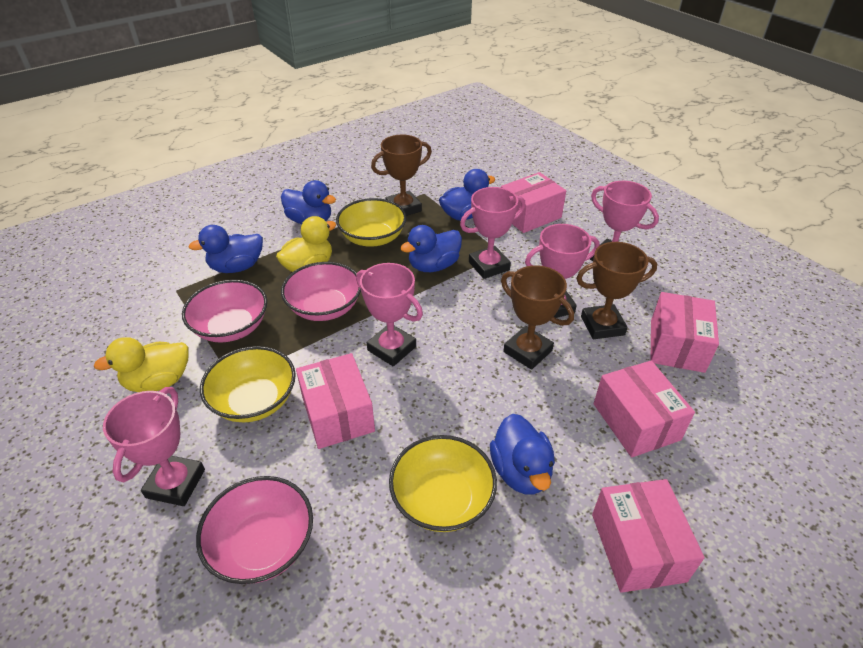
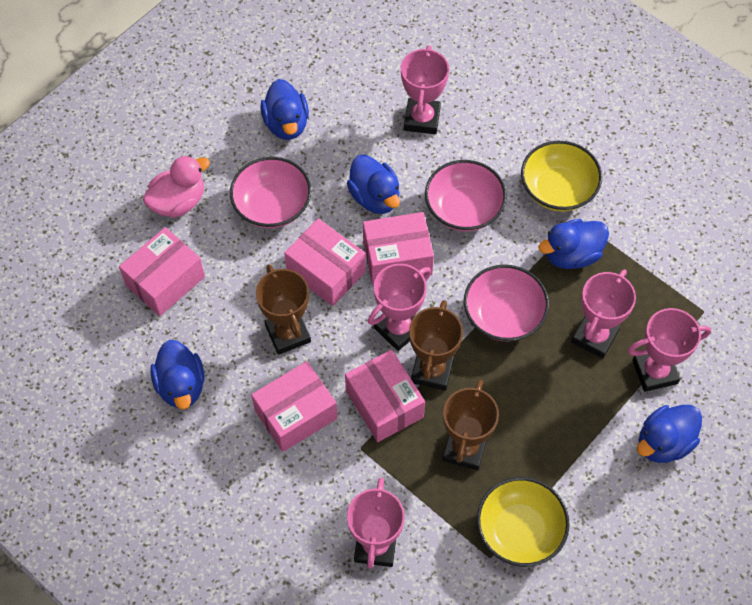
pink duck: none = 0 -> [143,155,210,218] = 1
yellow bowl: [200,346,296,422] [336,198,407,247] [389,435,497,532] = 3 -> [477,477,570,567] [521,141,602,212] = 2
yellow duck: [94,337,189,392] [276,216,336,272] = 2 -> none = 0

